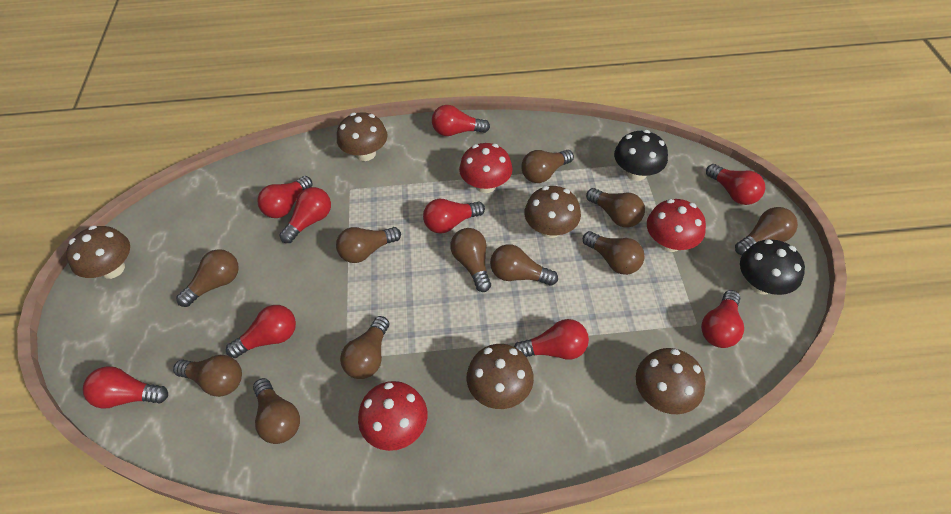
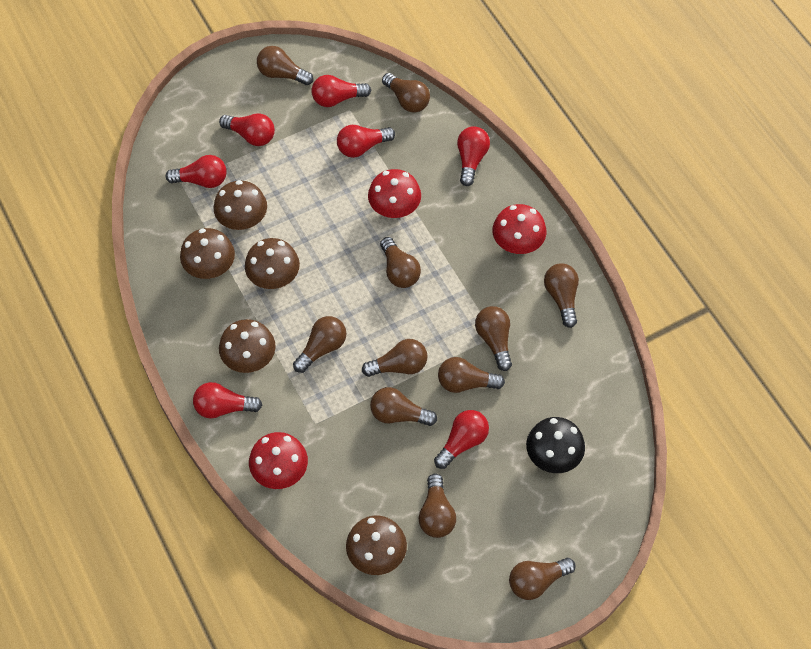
black mushroom: [614,130,668,181] [740,239,805,295] = 2 -> [526,417,585,473] = 1
red light bulb: [83,366,168,409] [226,305,296,358] [257,176,312,218] [279,187,331,243] [423,199,485,234] [432,105,490,136] [514,319,589,360] [701,290,744,348] [706,164,765,205] = 9 -> [166,155,227,188] [193,382,262,419] [219,113,275,146] [311,75,371,107] [337,125,395,158] [434,410,489,469] [457,126,490,186] = 7

